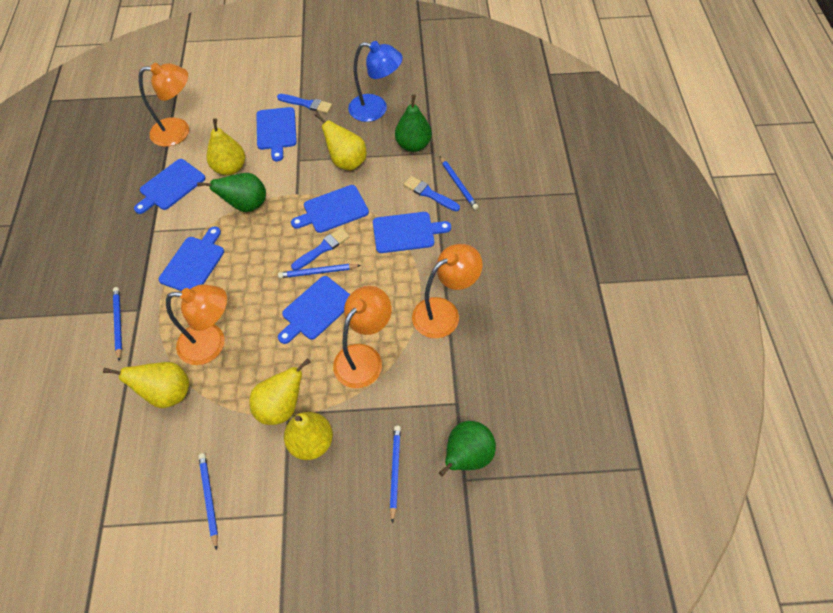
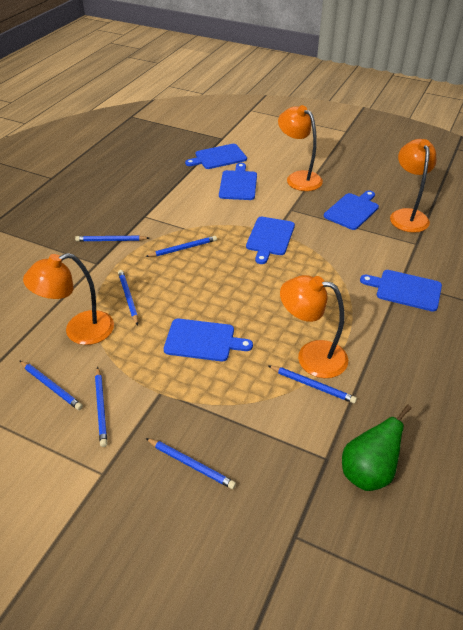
blue brush: [277,94,332,113] [291,228,350,270] [404,176,460,211] = 3 -> none = 0
blue lamp: [348,41,403,122] = 1 -> none = 0
blue pencil: [113,287,122,361] [199,453,218,551] [278,264,361,278] [390,426,401,524] [440,156,478,210] = 5 -> [19,360,83,410] [75,236,149,242] [95,367,108,447] [118,270,138,325] [145,236,217,257] [146,438,236,489] [268,365,357,404] = 7
green pear: [197,173,266,212] [395,94,432,152] [439,421,496,477] = 3 -> [342,404,412,491] = 1
yellow pear: [103,362,189,408] [206,118,245,175] [250,358,310,425] [284,412,333,460] [315,113,366,170] = 5 -> none = 0

